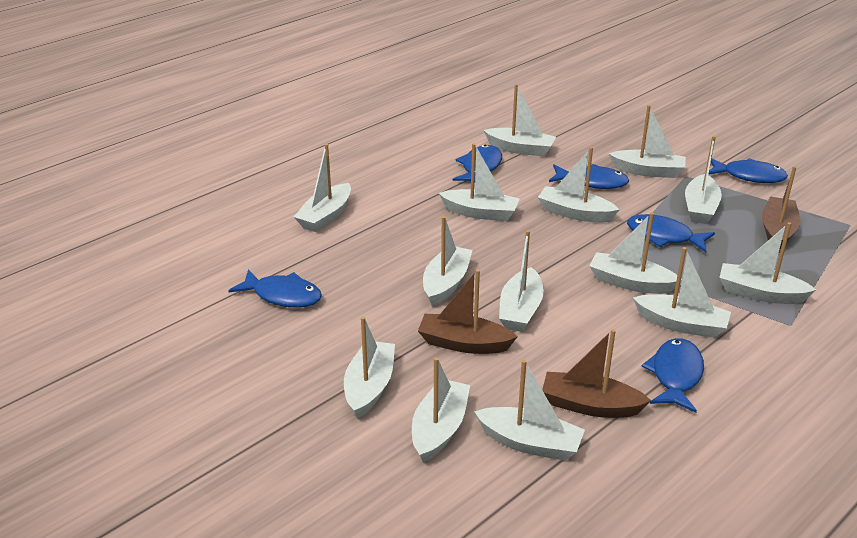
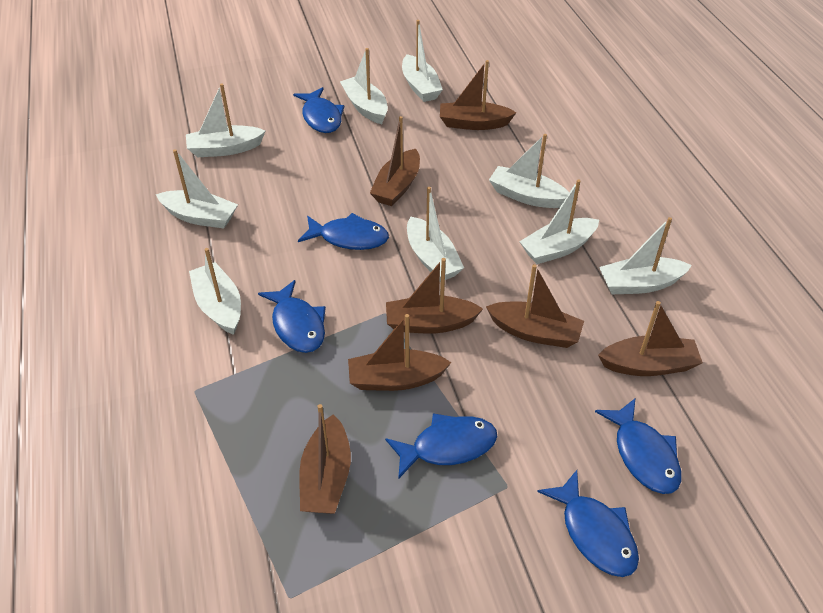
brown boat: [418,269,518,354] [542,329,651,418] [762,166,801,249] = 3 -> [299,404,351,514] [348,314,451,391] [370,116,420,206] [386,258,483,334] [440,60,517,130] [486,264,584,348] [598,301,703,376] = 7
white boat: [294,144,351,232] [344,317,395,419] [412,357,470,463] [423,216,472,306] [439,143,519,221] [474,360,585,461] [483,84,556,156] [499,230,544,332] [538,147,620,223] [589,212,682,294] [609,105,686,178] [633,247,731,338] [685,136,722,224] [719,222,816,304] = 14 -> [156,149,238,229] [186,83,265,157] [189,248,241,335] [340,48,388,124] [402,20,443,102] [407,187,464,282] [489,134,569,208] [519,179,599,264] [599,217,692,294] = 9

